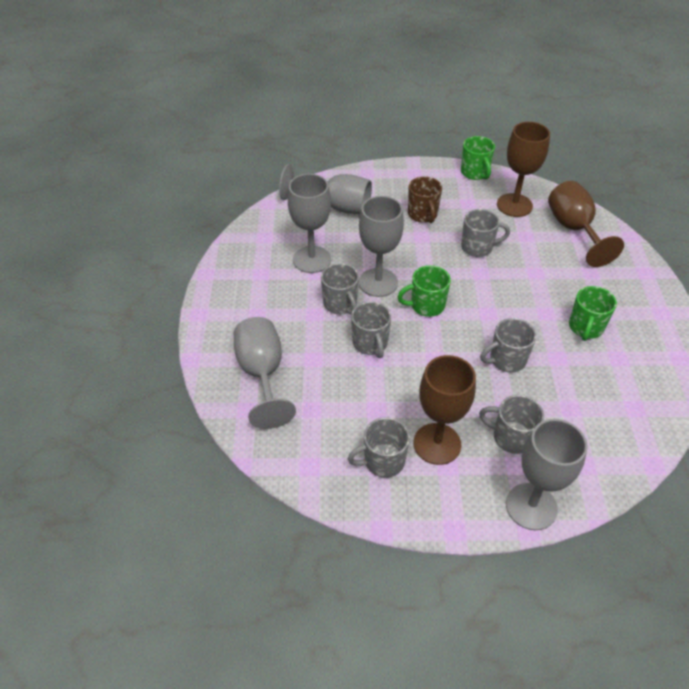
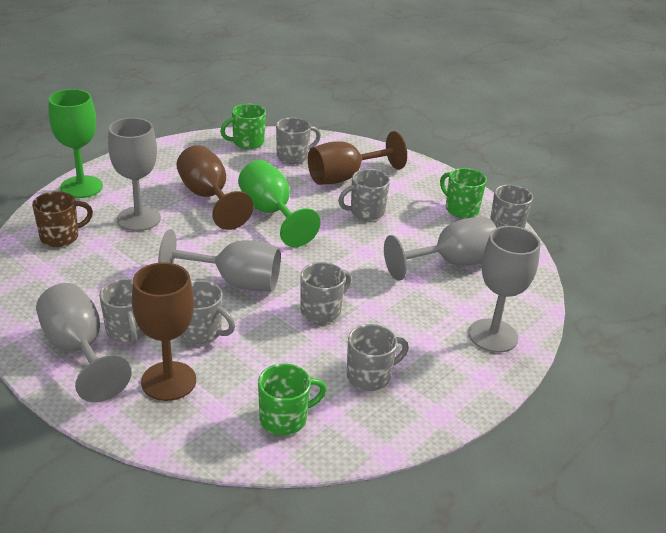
green goblet: none = 0 -> [48,89,103,198] [238,160,321,247] = 2
grey mug: [321,263,359,315] [347,417,410,478] [351,301,391,358] [461,209,510,257] [479,395,544,454] [480,318,536,373] = 6 -> [99,279,145,344] [180,280,235,344] [276,117,321,164] [300,262,352,323] [338,169,390,220] [347,324,409,391] [490,185,533,228] = 7

